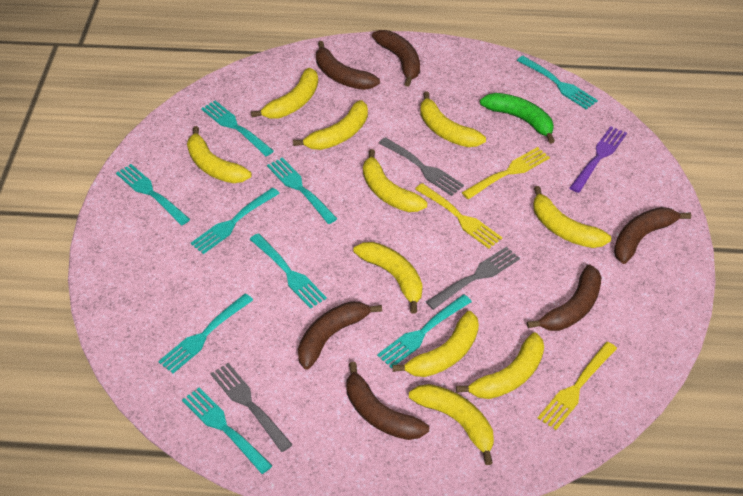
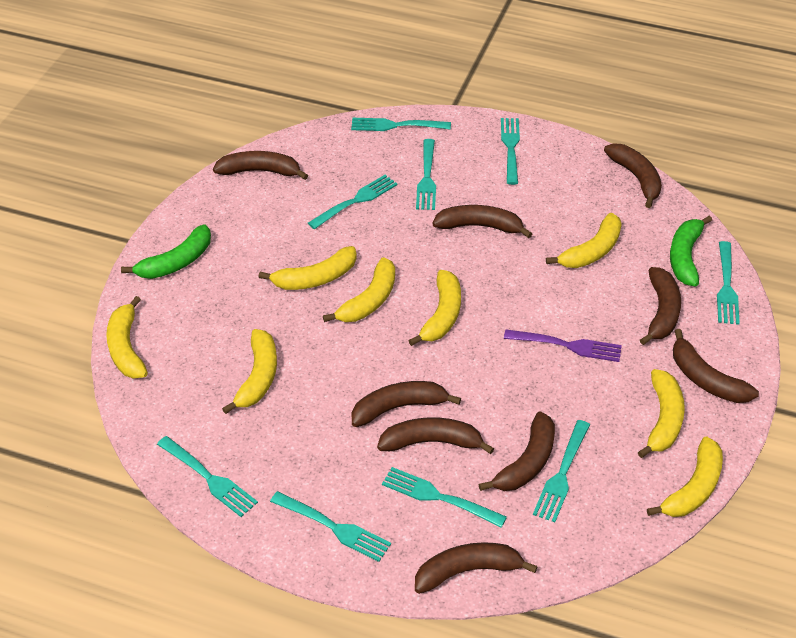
brown banana: [298,301,382,370] [316,41,380,90] [347,362,429,440] [372,30,420,87] [527,264,602,331] [614,207,691,264] = 6 -> [213,151,308,180] [352,381,461,427] [377,417,494,454] [415,542,538,594] [432,205,532,238] [479,411,555,491] [604,143,662,208] [640,267,681,345] [673,329,759,403] = 9
green banana: [480,93,555,144] = 1 -> [121,224,211,279] [670,215,712,286] = 2
grey fork: [210,363,293,452] [379,137,464,196] [426,247,520,310] = 3 -> none = 0
yellow banana: [187,126,251,183] [251,68,318,119] [293,100,368,150] [353,242,423,313] [363,149,428,212] [392,311,479,377] [409,384,494,465] [420,92,486,147] [456,332,544,399] [533,186,611,248] = 10 -> [106,296,148,379] [222,329,277,414] [258,246,357,290] [323,257,395,322] [408,270,461,346] [546,213,622,268] [638,369,685,458] [647,436,723,517] = 8
yellow fork: [415,183,502,249] [462,147,550,199] [538,342,617,430] = 3 -> none = 0

